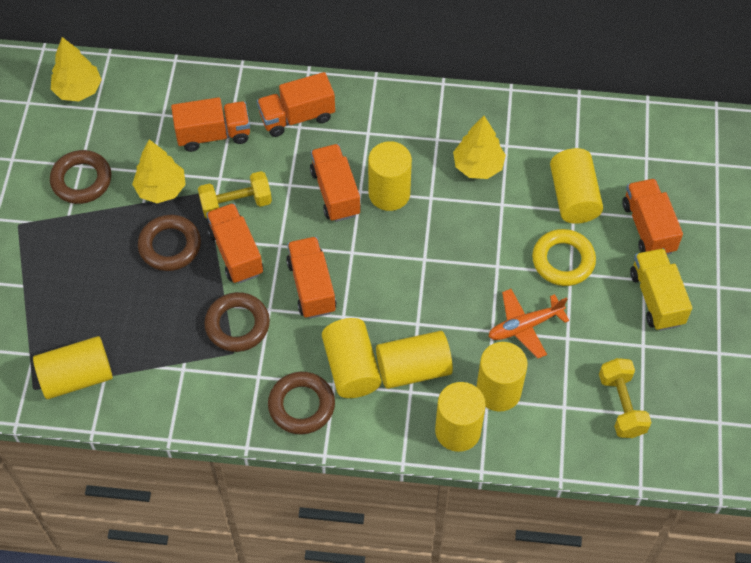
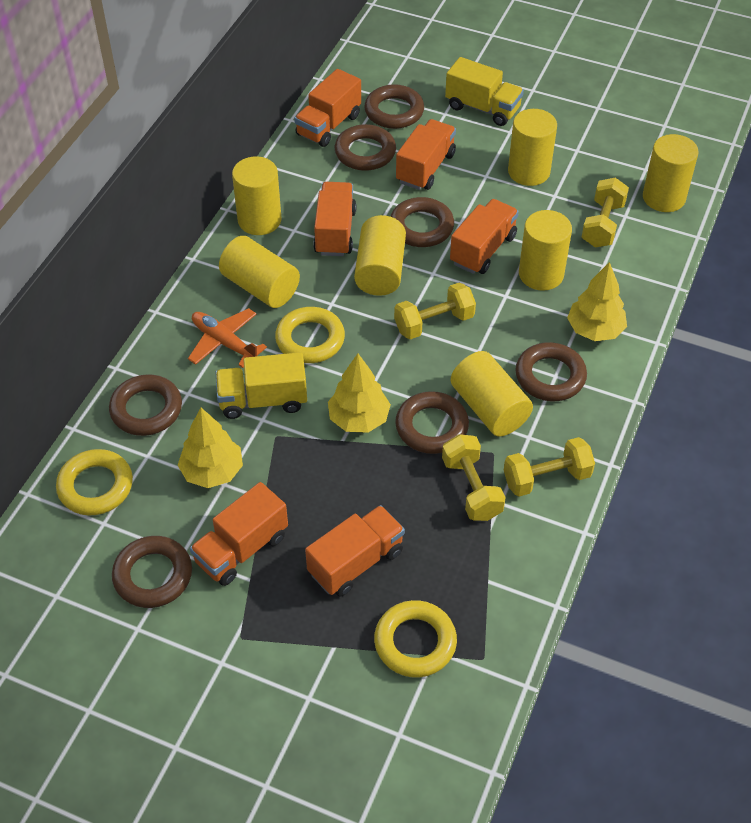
brown ring: [50,150,112,204] [138,215,201,271] [204,292,270,352] [268,372,335,434] = 4 -> [109,374,182,436] [112,536,192,608] [335,124,396,171] [364,84,424,129] [390,197,454,247] [395,391,469,454] [515,342,587,401] = 7
yellow dumbbell: [198,171,272,219] [599,358,652,438] = 2 -> [394,282,476,339] [442,434,506,521] [504,437,595,496] [582,178,629,247] = 4
yellow ring: [532,229,596,286] = 1 -> [56,449,133,515] [275,307,345,363] [374,600,457,677] = 3
yellow truck: [630,248,692,331] = 1 -> [215,352,307,419] [445,57,524,126] = 2

